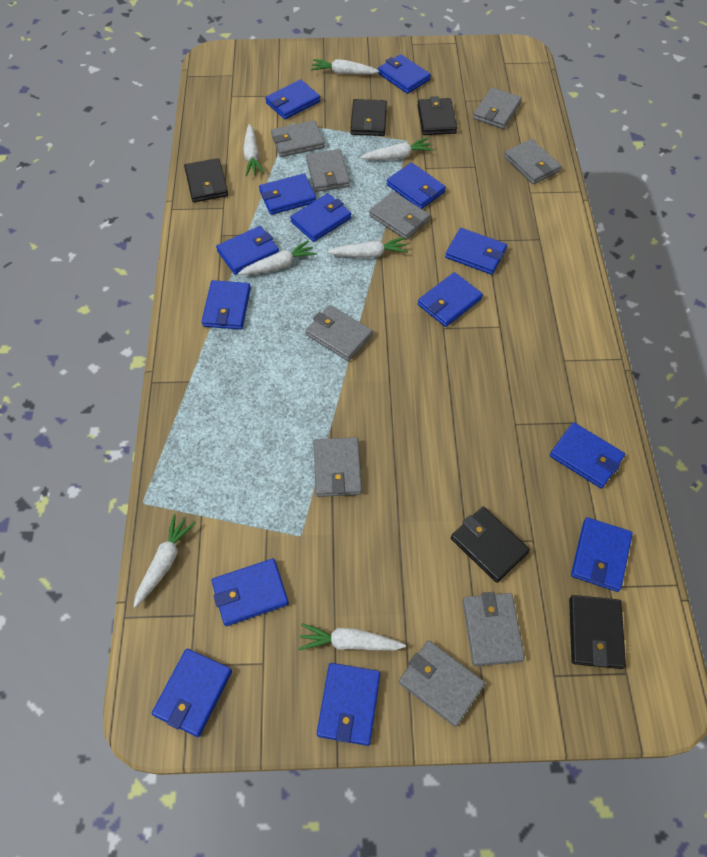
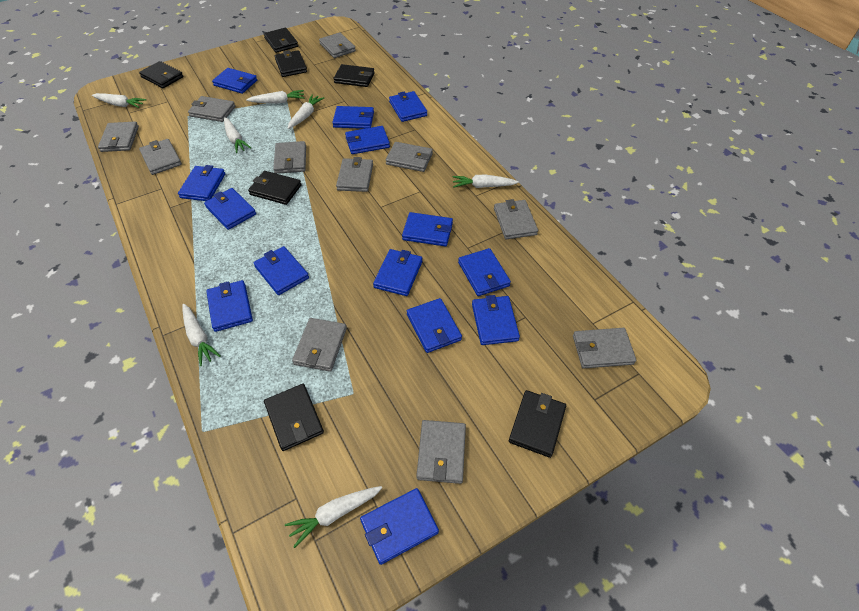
black wallet: [184,158,228,202] [351,99,387,136] [417,96,457,135] [451,507,530,583] [569,595,626,669] = 5 -> [139,61,184,88] [248,171,302,205] [264,27,298,53] [264,384,324,451] [275,50,307,77] [334,64,375,87] [509,390,566,458] = 7
grey wallet: [271,120,325,157] [305,305,373,361] [306,149,350,192] [314,437,362,497] [369,191,430,240] [399,640,485,727] [462,592,525,666] [473,87,522,129] [504,139,562,184] = 9 -> [98,122,139,152] [139,139,182,175] [188,96,235,122] [273,141,306,174] [292,318,347,372] [319,32,356,58] [336,157,373,192] [386,142,433,172] [416,420,466,484] [494,199,538,239] [573,328,636,369] = 11

